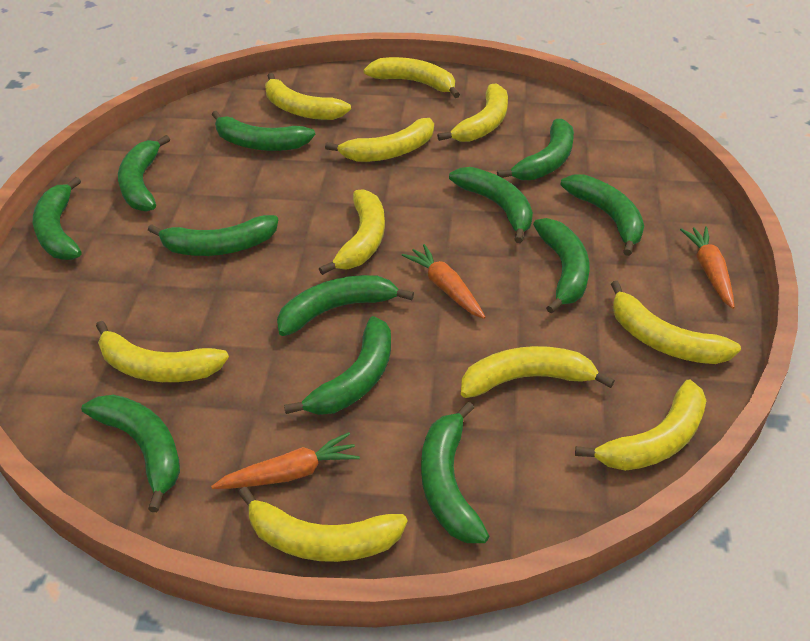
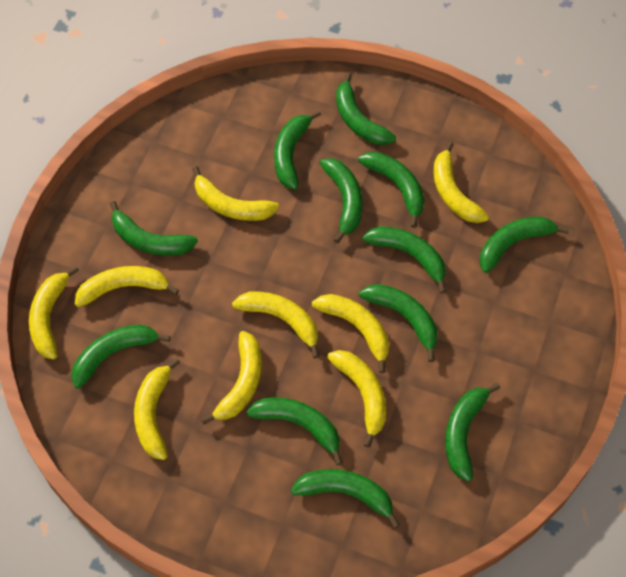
orange carrot: [211,432,360,489] [402,244,485,319] [680,226,735,309] = 3 -> none = 0
yellow banana: [96,321,229,382] [238,487,407,562] [265,73,351,120] [319,189,385,275] [325,118,434,162] [364,57,460,98] [437,83,508,142] [461,346,615,398] [575,380,707,471] [611,281,741,364] = 10 -> [29,266,79,359] [75,266,179,307] [134,358,180,460] [192,166,279,221] [201,331,262,425] [232,292,319,358] [312,294,389,373] [327,350,386,448] [433,141,489,223] = 9

